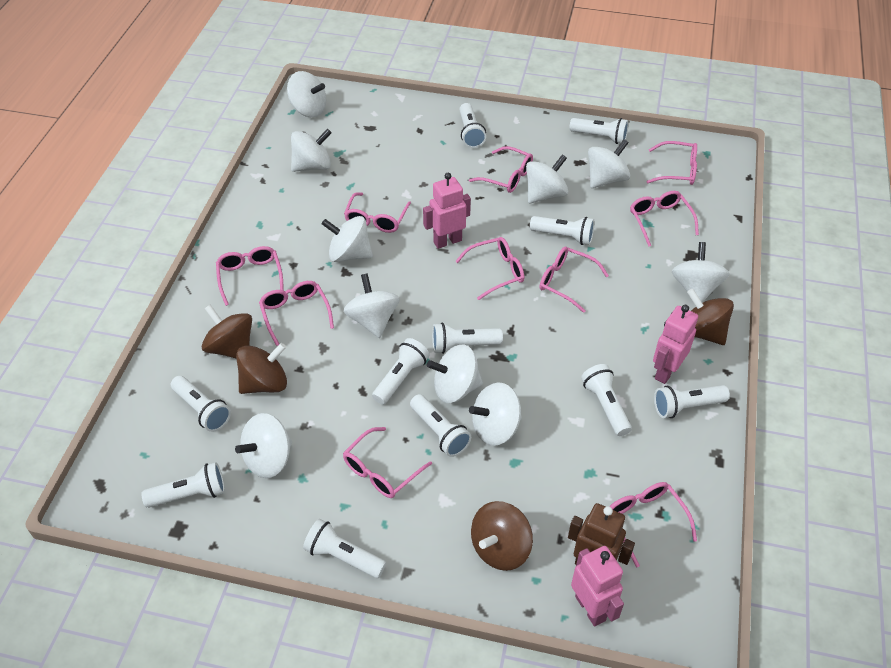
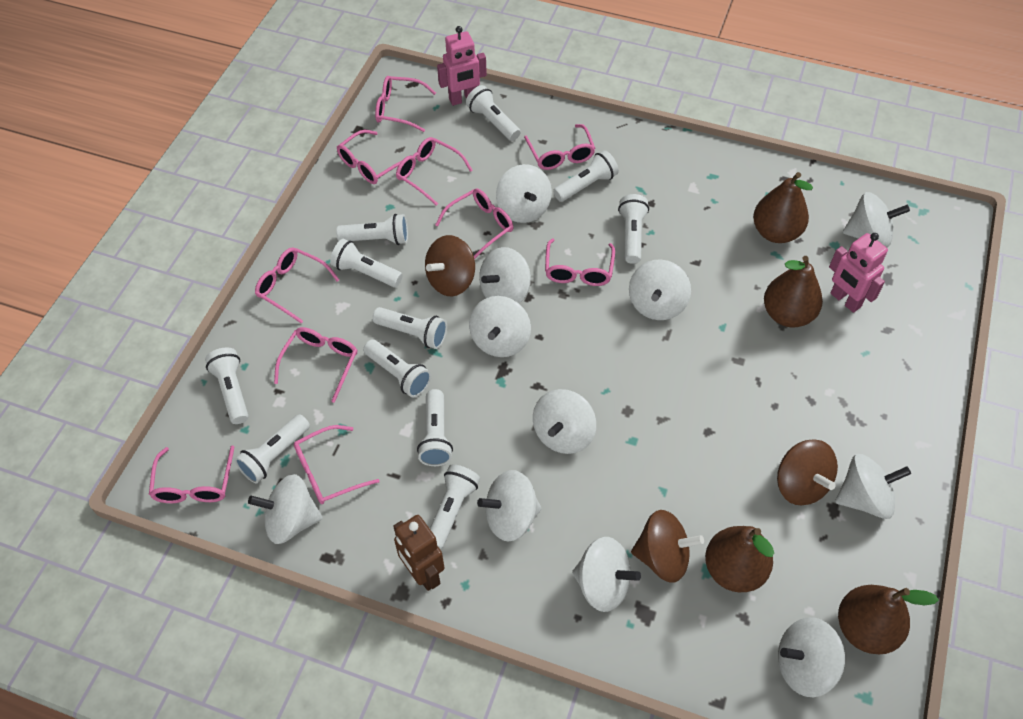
brown pear: none = 0 -> [705,526,774,592] [753,172,813,243] [764,256,823,327] [838,585,939,655] = 4
brown spinning top: [202,305,252,358] [236,343,287,394] [471,501,533,571] [687,289,734,345] = 4 -> [425,235,475,297] [631,510,704,583] [777,439,838,506] = 3
pink robot: [423,173,471,249] [571,546,624,627] [653,305,698,384] = 3 -> [437,26,487,106] [829,233,888,313] = 2
white spinning top: [235,413,292,478] [287,71,326,117] [291,129,332,172] [322,216,373,262] [343,273,400,338] [427,344,483,403] [469,382,522,446] [526,154,568,203] [588,139,630,188] [672,242,729,302] = 10 -> [248,474,323,544] [469,296,531,357] [477,470,542,542] [479,247,531,303] [496,164,552,223] [533,389,596,454] [572,537,641,612] [629,259,691,320] [778,617,845,697] [835,454,911,519] [843,192,910,247] = 11

